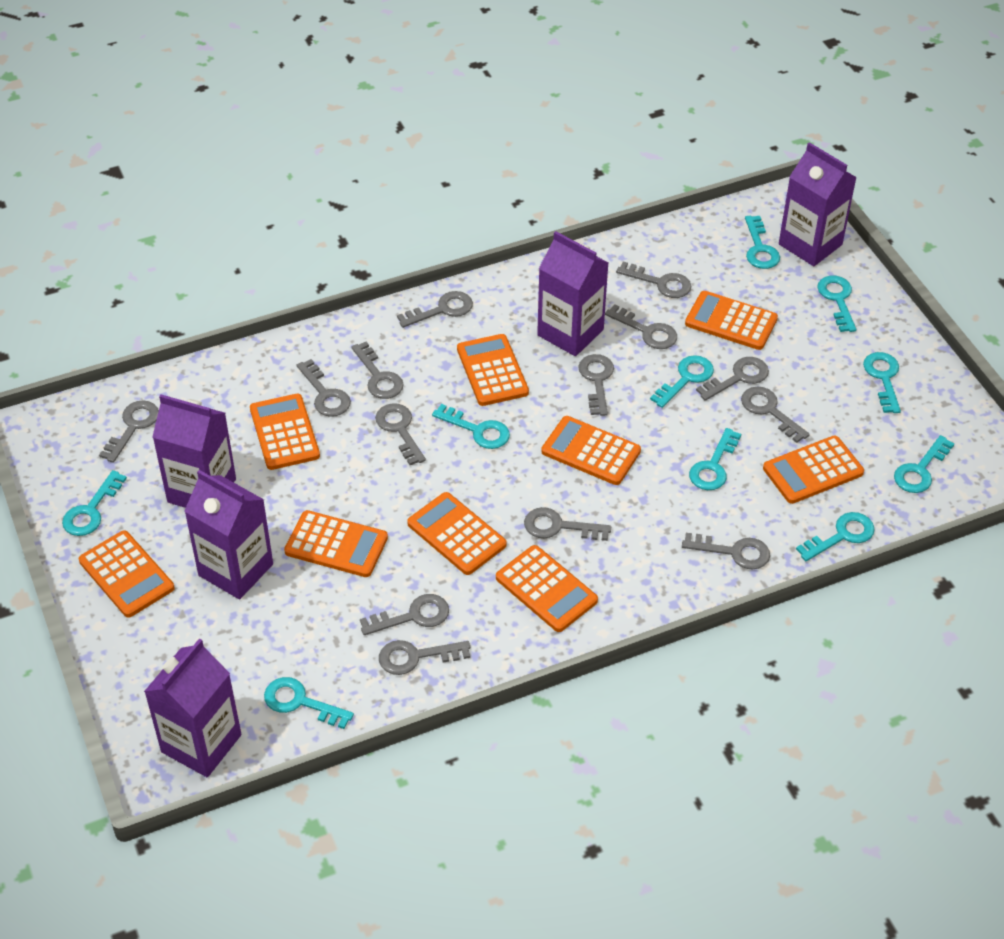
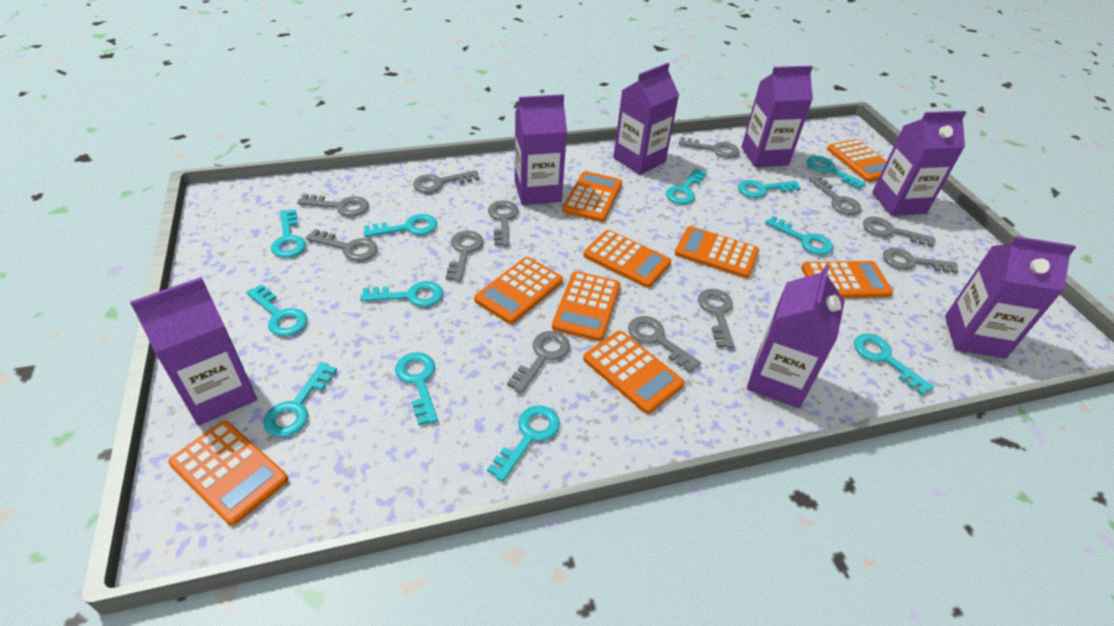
grey key: [99,400,159,463] [297,359,351,417] [351,342,404,399] [360,594,449,635] [375,404,426,465] [379,640,470,675] [397,291,473,328] [524,507,611,541] [578,354,614,416] [605,304,677,349] [616,261,691,298] [682,533,770,570] [696,357,769,401] [741,387,810,443] = 14 -> [297,194,369,217] [306,229,378,261] [413,170,480,193] [446,231,484,282] [488,200,519,247] [507,331,570,394] [628,316,701,372] [679,137,739,158] [698,289,735,348] [809,176,861,215] [863,217,935,247] [883,248,959,274] = 12
purple carton: [144,639,242,777] [152,394,236,508] [184,470,273,599] [537,231,608,356] [779,142,857,266] = 5 -> [130,277,257,426] [515,94,567,205] [613,63,679,175] [741,66,813,167] [747,264,845,408] [872,111,966,216] [945,236,1076,359] = 7
turquoise key: [62,470,127,536] [264,677,354,729] [432,404,510,449] [650,355,714,408] [689,428,741,490] [745,216,780,269] [796,512,875,561] [817,276,856,332] [863,352,901,413] [894,435,955,493] = 10 -> [246,284,307,336] [263,362,337,437] [271,210,306,258] [360,281,443,307] [363,214,437,237] [395,352,438,425] [487,406,560,482] [666,168,706,204] [738,180,801,198] [765,216,833,255] [807,156,866,189] [854,334,934,395] = 12

